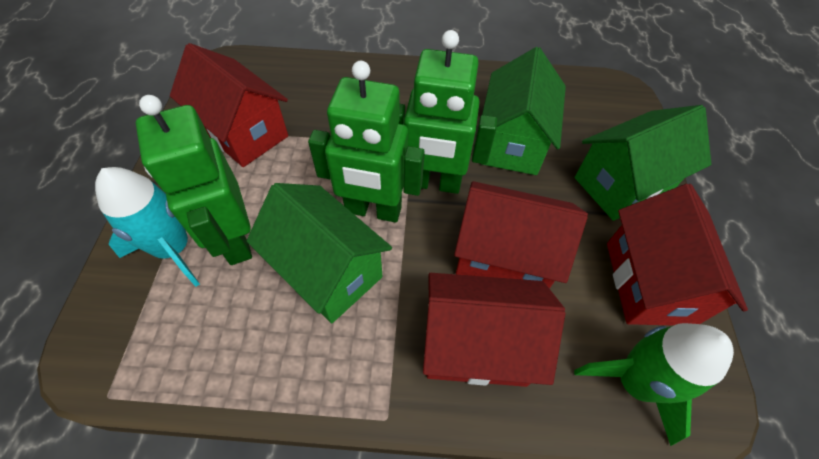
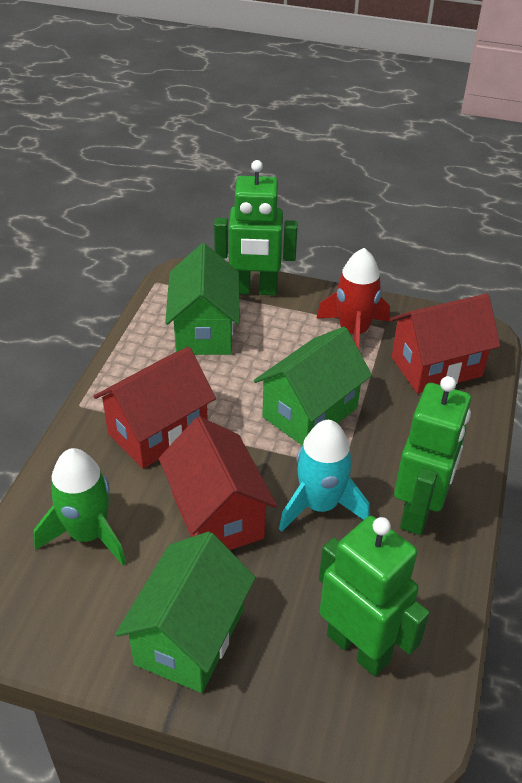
red house: [170,43,288,167] [423,273,565,387] [454,181,588,289] [607,184,748,326] = 4 -> [93,347,216,469] [159,417,277,550] [390,293,500,393] = 3
red rocket: none = 0 -> [316,248,390,349] = 1

